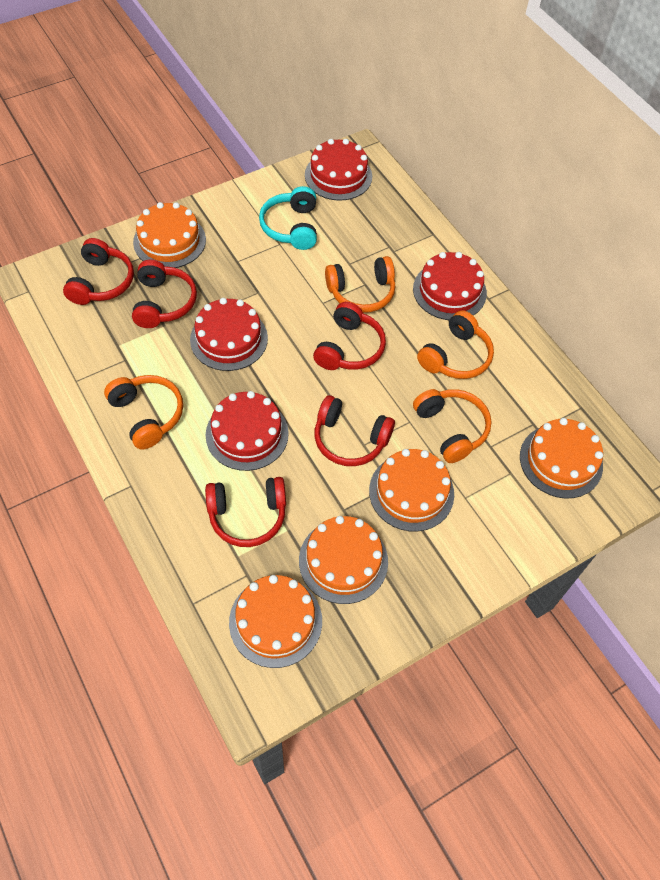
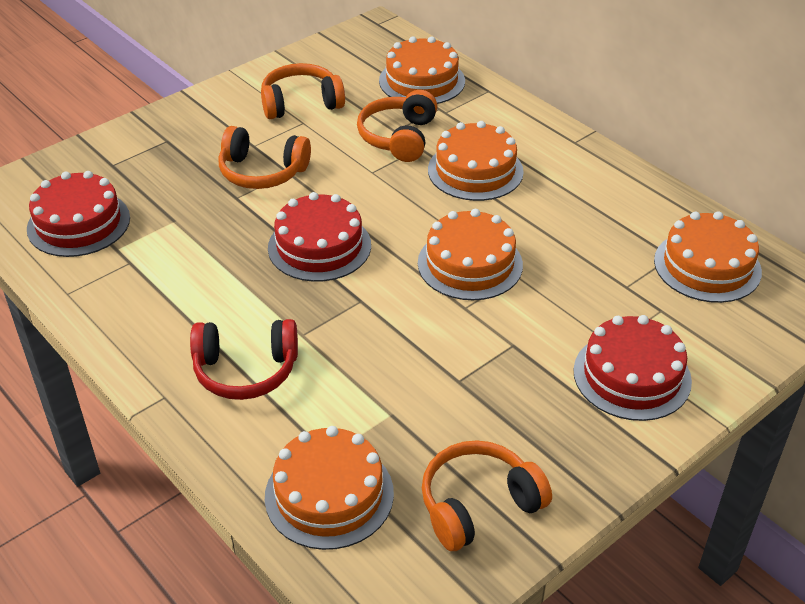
red cake: [190,298,268,371] [206,391,289,471] [305,139,372,201] [413,252,487,320] = 4 -> [27,171,130,257] [268,192,371,282] [573,315,692,421] = 3
red headphones: [63,238,134,305] [132,259,197,328] [205,477,286,547] [313,302,386,370] [314,395,395,466] = 5 -> [190,319,298,400] = 1
turquoise headphones: [259,186,317,250] = 1 -> none = 0

